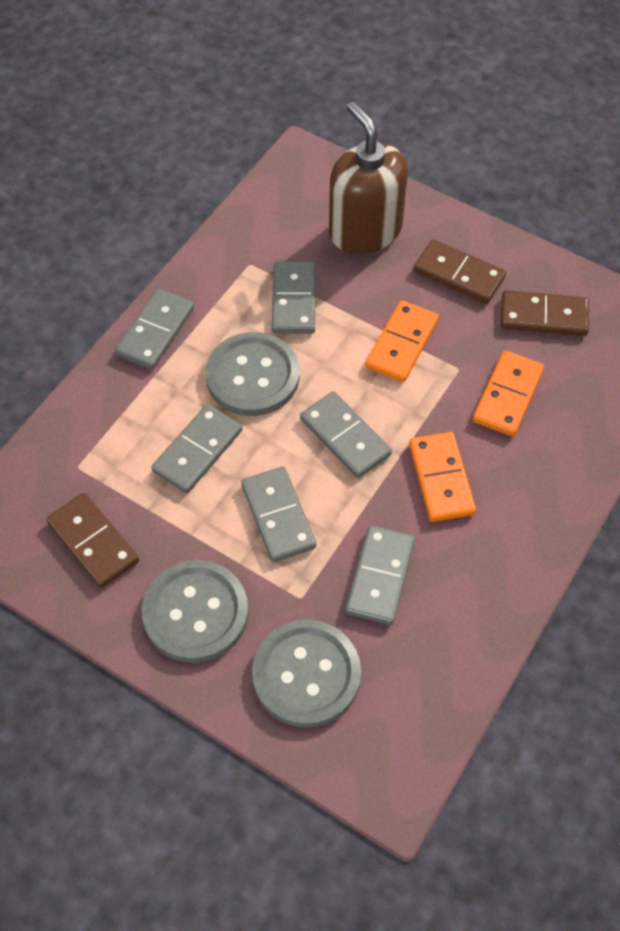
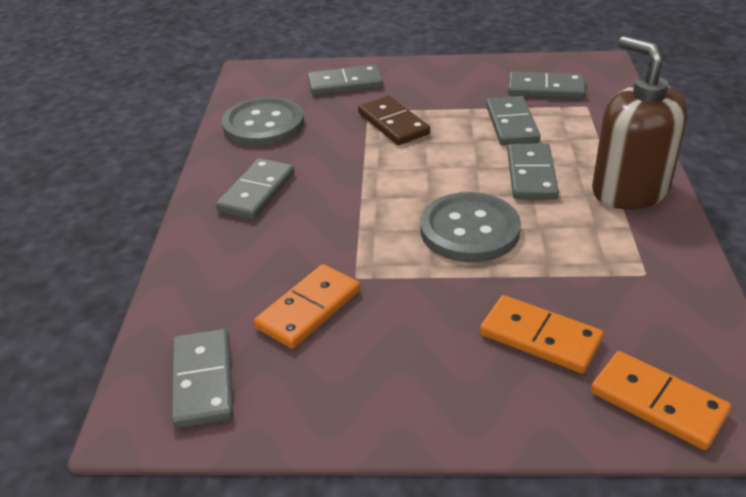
brown domino: [46,493,139,588] [413,239,506,304] [501,290,589,336] = 3 -> [358,96,430,145] = 1
grey button: [142,560,248,663] [205,332,299,416] [252,619,361,728] = 3 -> [222,97,304,147] [420,192,521,262] = 2

